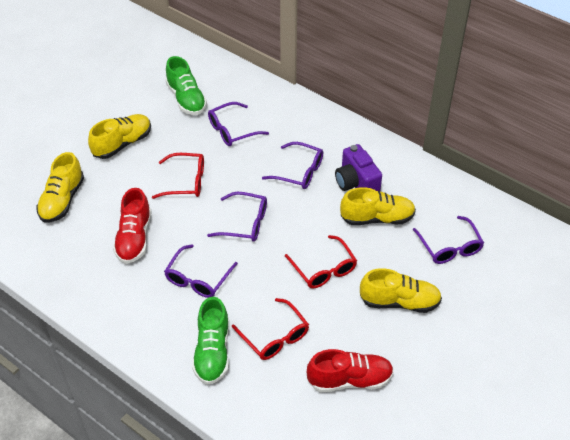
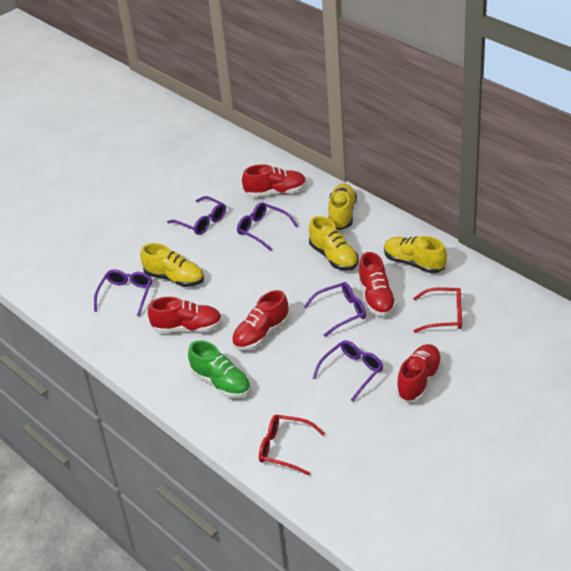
green shoe: [166,56,207,115] [192,297,229,385] = 2 -> [188,340,251,398] = 1
purple camera: [335,144,382,191] = 1 -> none = 0
red glasses: [152,153,204,199] [232,298,309,360] [285,235,357,289] = 3 -> [259,415,325,475] [413,287,462,333] = 2
red shoe: [113,188,151,264] [307,349,394,392] = 2 -> [148,297,222,333] [232,290,289,350] [242,164,307,197] [358,252,397,317] [396,344,442,402] = 5

